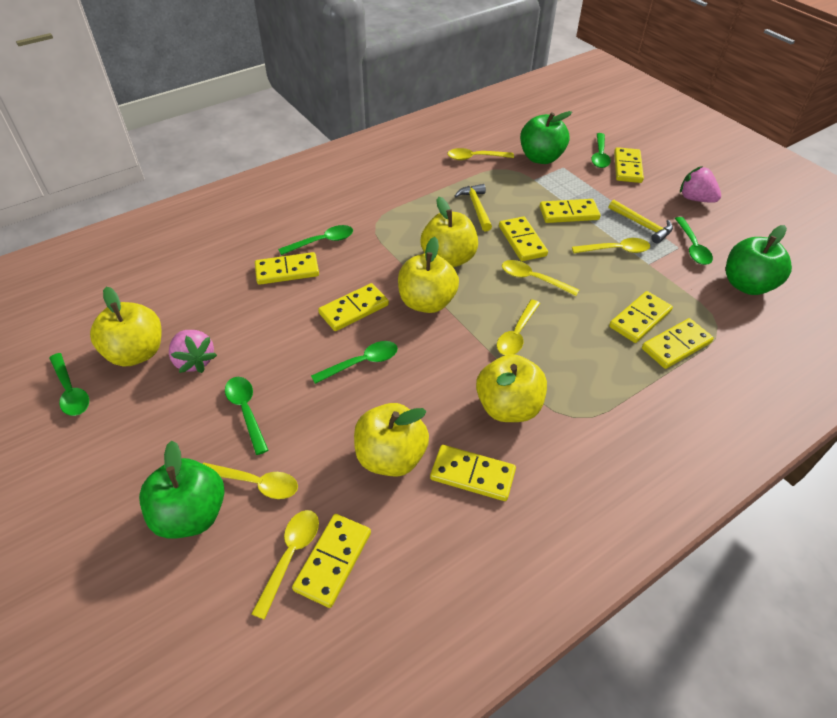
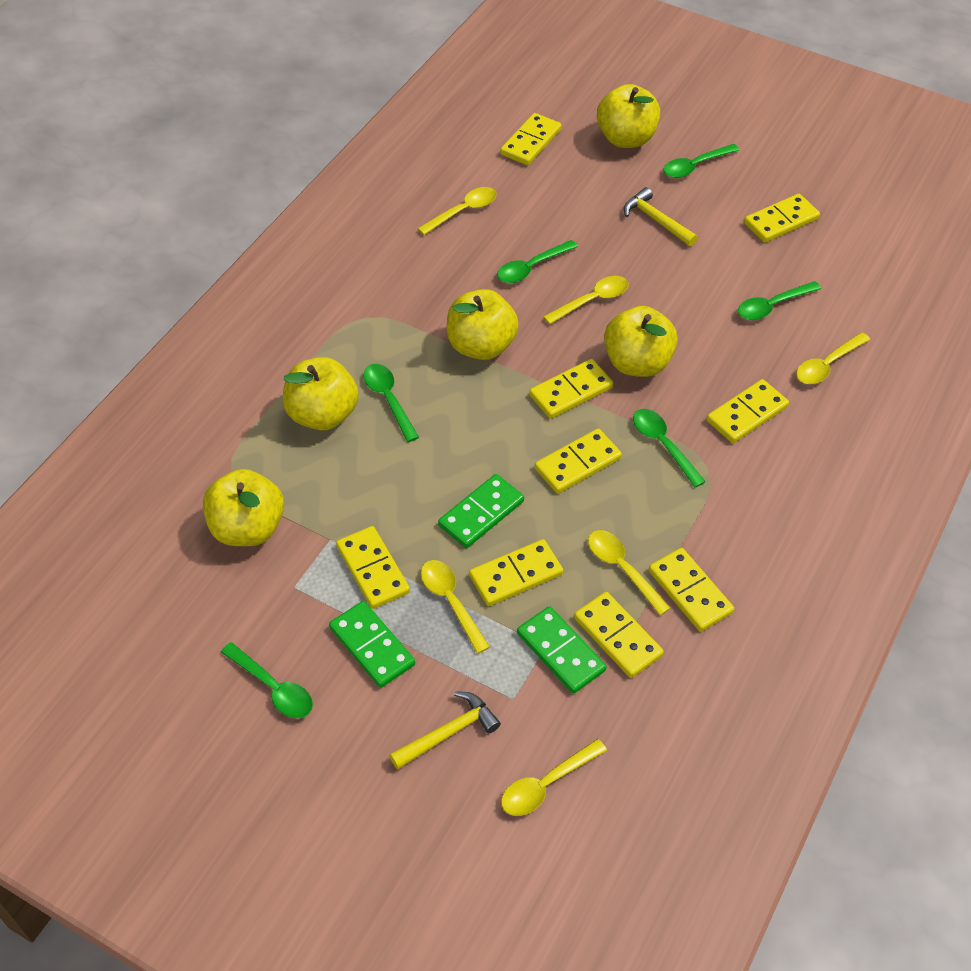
green apple: [139,441,225,539] [520,111,572,164] [726,225,792,295] = 3 -> none = 0
green domino: none = 0 -> [329,601,415,688] [438,474,524,548] [517,606,606,694] = 3
pink strawberry: [169,330,217,373] [680,166,721,203] = 2 -> none = 0

